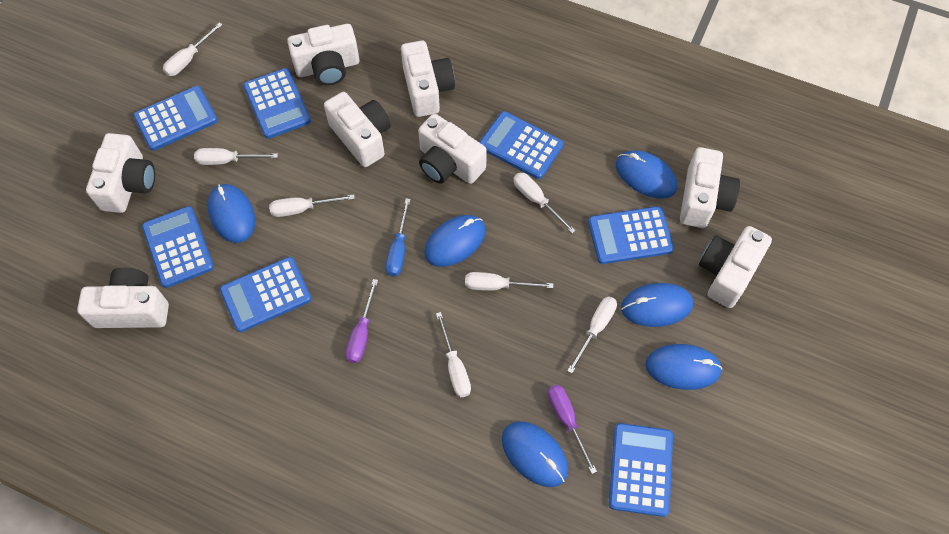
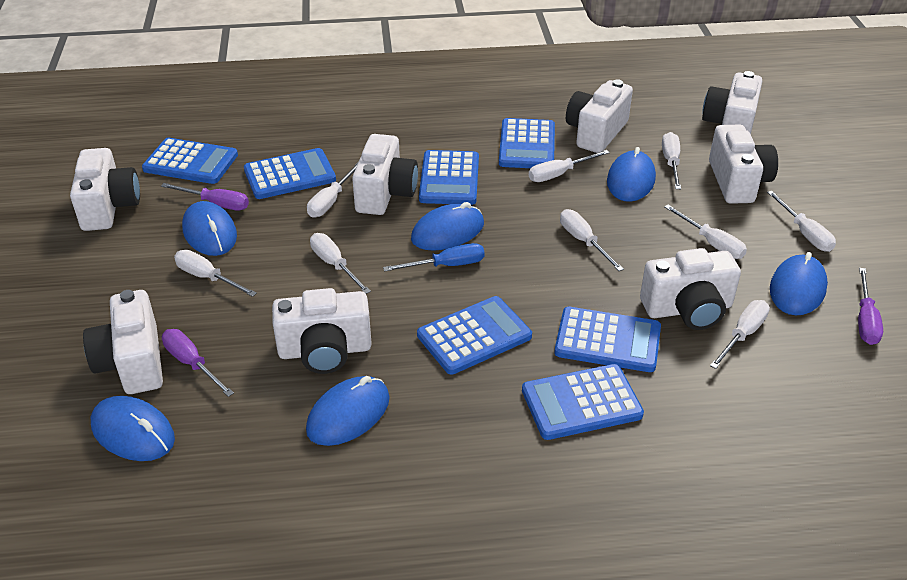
purple screwdriver: [346,279,378,363] [548,384,597,474] = 2 -> [161,183,249,210] [162,329,234,397] [858,268,883,345] = 3
white screwdriver: [163,22,223,76] [194,148,278,165] [269,194,355,217] [436,312,471,397] [465,272,554,291] [513,173,576,233] [567,296,617,374] = 7 -> [174,250,257,297] [307,162,358,218] [310,233,371,294] [529,150,610,182] [560,209,624,271] [662,132,681,189] [664,205,747,259] [710,300,770,369] [767,191,836,252] = 9

